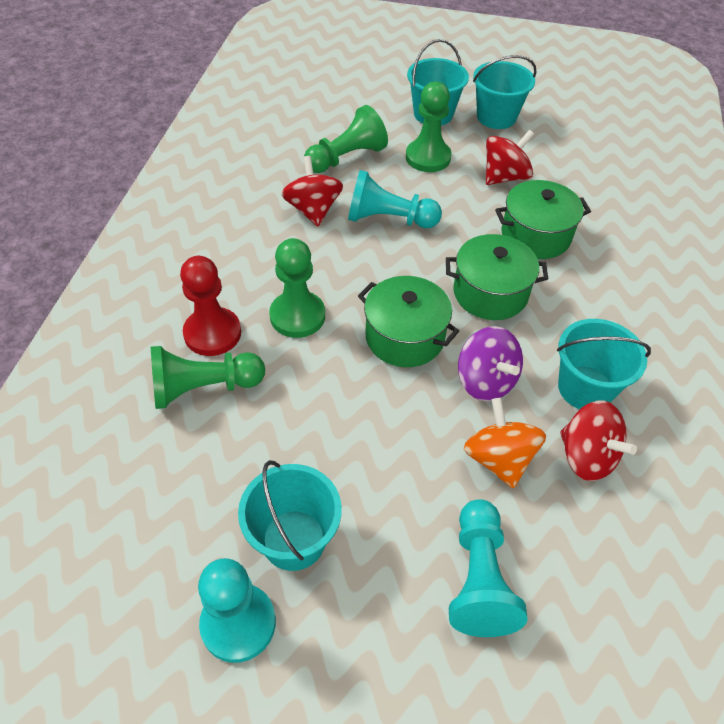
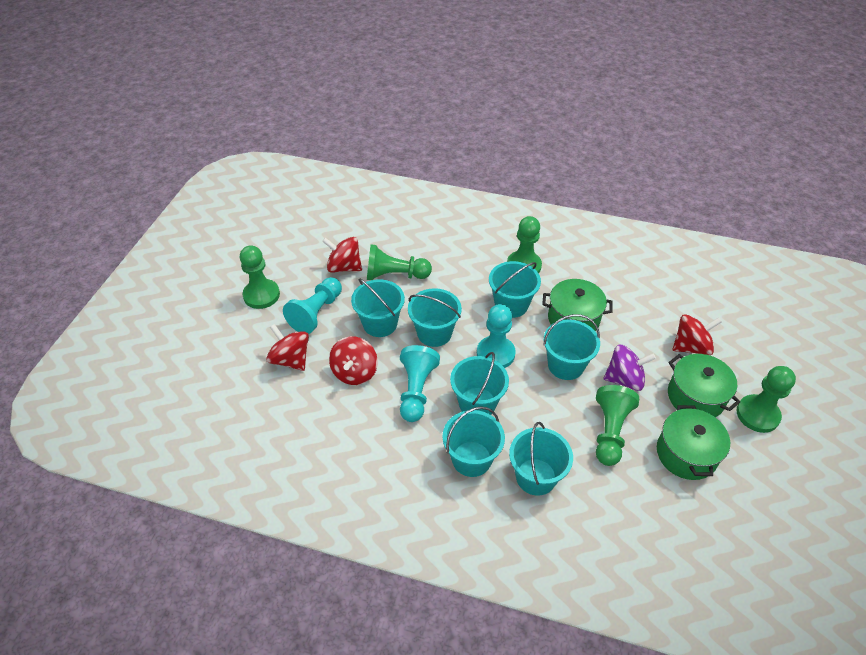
green pawn: [151,346,265,409] [269,238,325,338] [304,105,388,173] [406,82,452,172] = 4 -> [240,245,280,309] [367,244,432,280] [507,216,542,273] [596,385,639,466] [736,366,796,433] = 5
orange spinning top: [464,398,546,488] = 1 -> none = 0
red pawn: [180,256,241,356] = 1 -> none = 0
red spinning top: [281,156,343,226] [486,130,534,185] [560,400,637,481] = 3 -> [266,324,309,371] [322,237,362,273] [329,336,378,385] [673,314,722,355] = 4
turquoise bucket: [238,460,342,571] [407,39,469,125] [473,55,537,129] [557,319,651,409] = 4 -> [351,278,405,337] [408,288,462,347] [443,406,505,477] [450,352,509,415] [489,261,541,318] [509,422,573,496] [543,314,600,380] = 7

